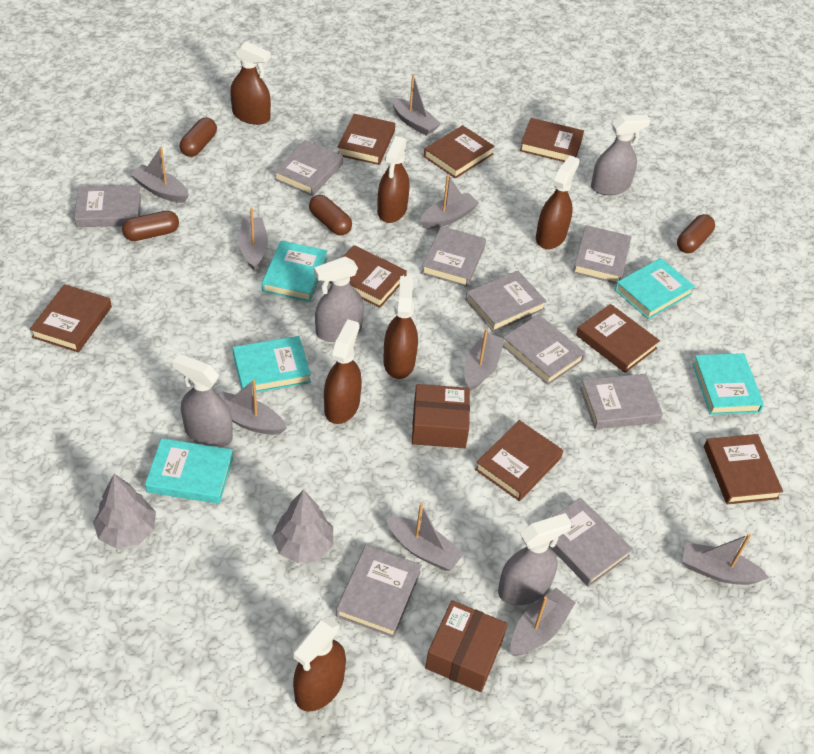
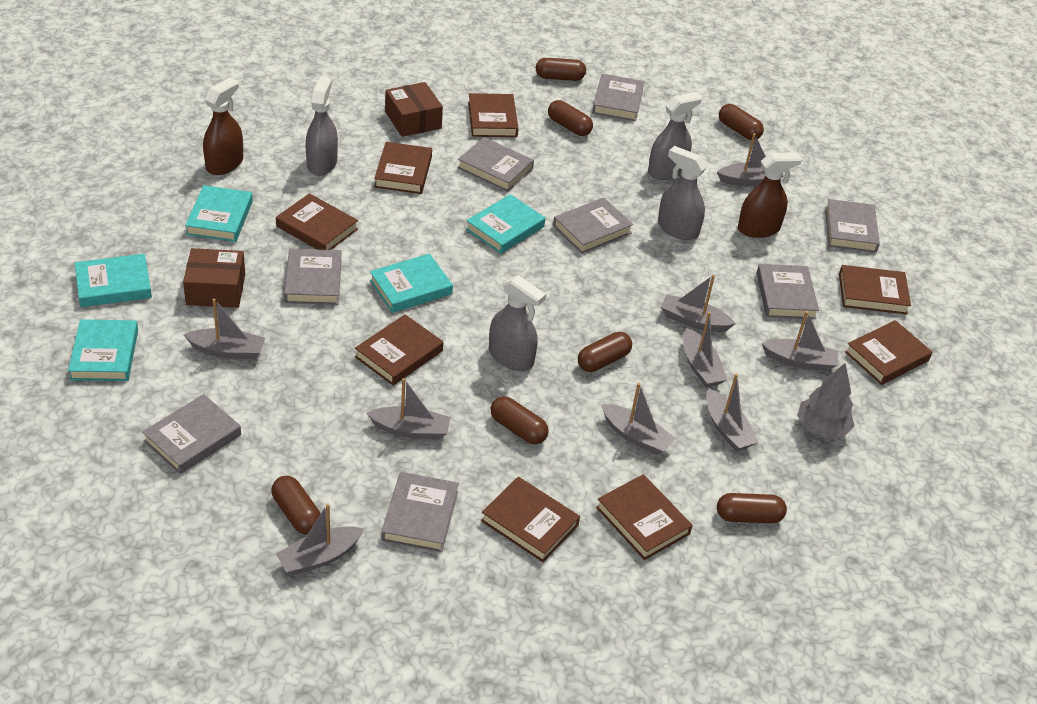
brown capsule: [122,210,179,241] [180,117,217,157] [309,195,352,235] [677,214,715,253] = 4 -> [271,476,321,534] [490,396,549,444] [536,58,586,81] [548,100,593,136] [578,332,632,372] [717,493,787,523] [719,104,764,140] = 7
brown spray bottle: [230,41,271,125] [293,617,346,711] [324,319,362,424] [377,136,410,223] [383,276,418,379] [536,155,580,249] = 6 -> [203,77,243,175] [738,152,802,238] = 2
grey book: [74,185,141,227] [274,140,343,196] [336,545,422,638] [421,226,486,287] [465,271,547,332] [503,314,586,385] [549,498,633,587] [573,225,632,284] [580,374,663,429] = 9 -> [142,394,241,474] [284,249,342,305] [382,472,459,552] [457,137,534,192] [553,197,633,254] [592,74,644,121] [757,264,819,319] [825,199,880,253] = 8
grey tree: [93,474,156,548] [272,489,333,563] = 2 -> [797,363,854,438] = 1

